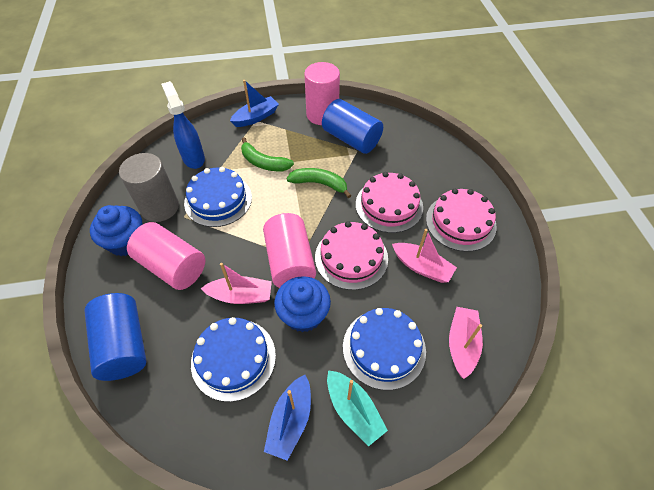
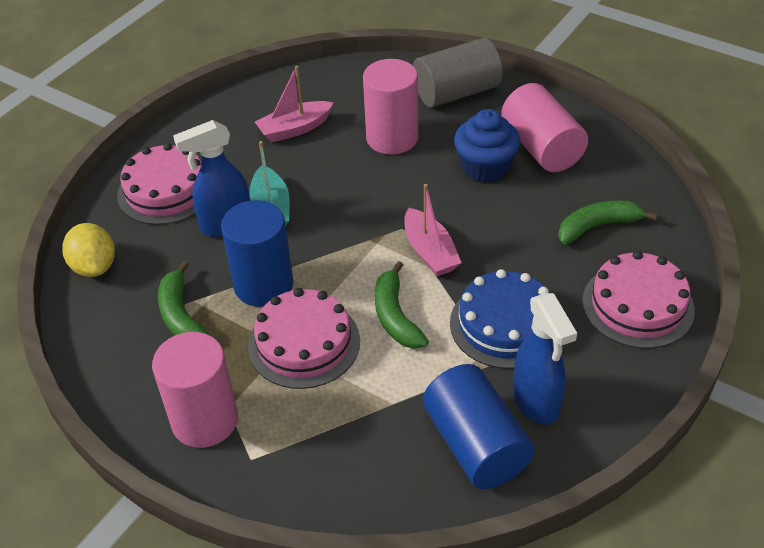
blue boat: [230,80,279,127] [264,375,311,461] = 2 -> none = 0
blue cake: [184,167,252,227] [191,317,276,402] [343,308,426,390] = 3 -> [450,269,550,369] = 1
blue cupcake: [90,205,143,256] [274,276,331,332] = 2 -> [454,109,520,183] = 1
blue spray bottle: [161,81,205,169] = 1 -> [173,120,250,237] [513,293,577,425] = 2
green banana: [241,137,294,171] [287,168,352,198] = 2 -> [158,261,209,336] [375,261,429,349] [558,200,658,245] = 3
pink boat: [201,263,272,304] [392,229,457,283] [449,307,483,379] = 3 -> [255,66,334,143] [404,184,462,276] = 2
yellow lemon: none = 0 -> [62,223,115,277] = 1

